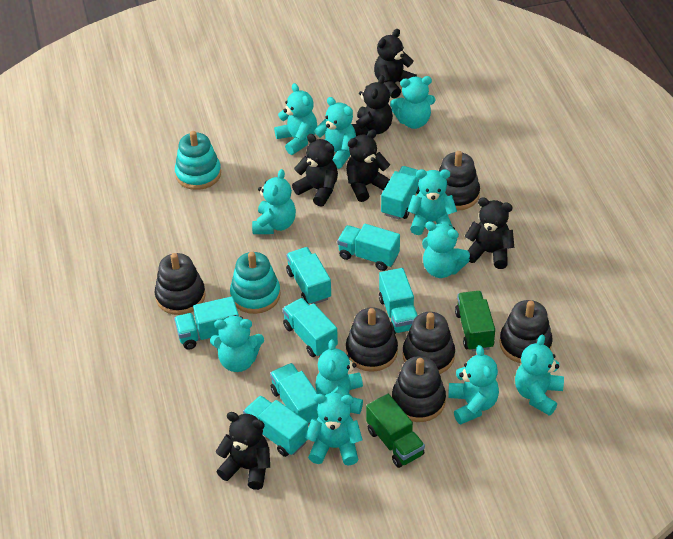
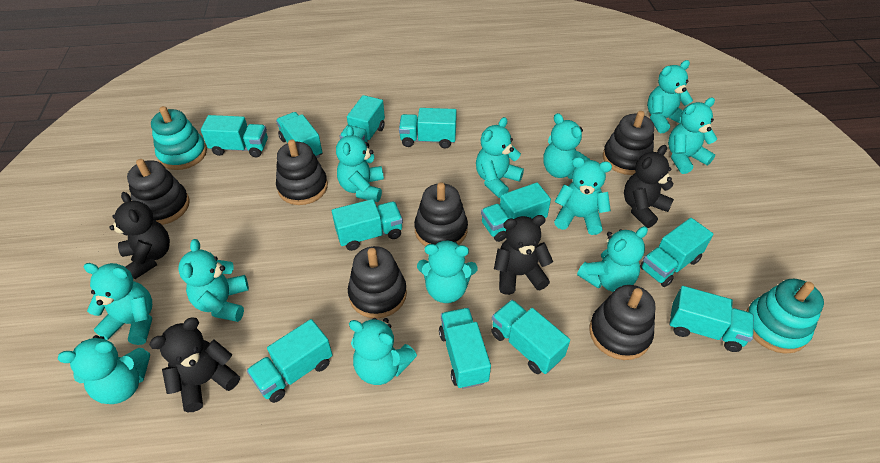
black teddy bear: [216,412,270,490] [292,134,338,207] [346,129,390,202] [352,75,393,136] [374,29,417,98] [464,197,514,269] = 6 -> [109,192,170,279] [149,318,240,412] [494,215,553,295] [624,145,674,228] = 4
green truck: [366,394,425,468] [455,291,495,351] = 2 -> none = 0
turquoise teddy bear: [210,315,264,372] [252,169,296,234] [274,83,317,155] [305,393,363,466] [314,97,356,169] [315,339,363,414] [390,76,436,129] [408,169,457,235] [422,221,470,278] [448,345,499,425] [515,335,564,416] = 11 -> [58,335,150,404] [83,263,152,345] [178,239,249,322] [336,126,384,202] [349,318,417,385] [417,239,478,303] [476,117,524,198] [543,113,590,179] [554,157,612,235] [577,226,648,292] [647,60,693,133] [668,97,717,174] = 12
turquoise truck: [174,296,239,350] [243,395,308,457] [270,363,319,425] [282,298,338,357] [286,247,331,304] [337,224,400,271] [379,268,417,334] [381,166,420,219] = 8 -> [201,115,268,157] [247,319,333,403] [276,112,322,158] [332,199,403,251] [340,95,385,148] [399,108,457,149] [439,308,491,389] [481,182,551,242] [491,300,570,374] [640,218,713,287] [669,286,754,352] = 11

